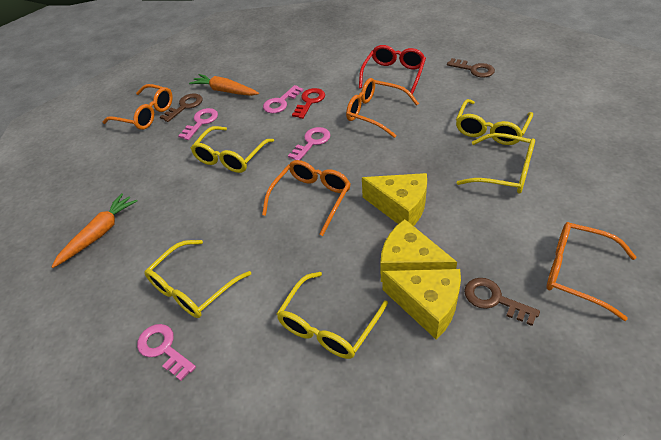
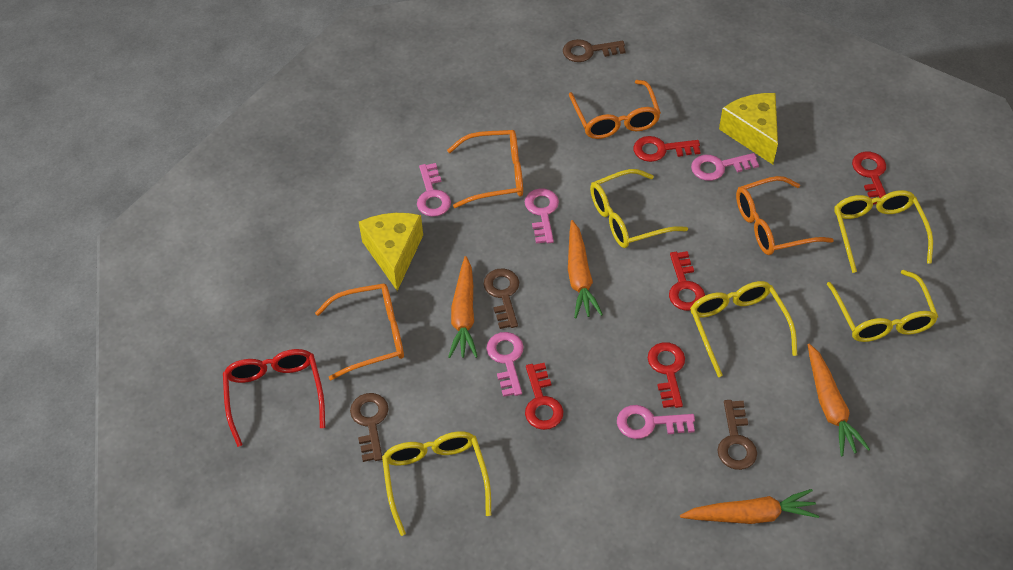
brown key: [160,93,202,122] [447,58,495,78] [464,278,540,326] = 3 -> [350,393,389,462] [483,268,519,329] [563,39,626,62] [717,400,757,470] = 4
orange carrot: [51,193,138,268] [189,74,259,96] = 2 -> [448,256,478,358] [568,220,603,318] [680,489,819,524] [808,344,870,456] = 4
pink key: [137,324,196,381] [178,108,218,140] [263,85,303,113] [288,127,330,160] = 4 -> [417,163,451,217] [486,332,524,397] [525,189,559,244] [617,405,695,439] [691,153,759,181] = 5
red key: [292,88,325,119] = 1 -> [525,363,563,430] [633,136,701,162] [648,342,685,408] [669,251,705,311] [852,152,886,204] = 5
yellow cheese: [362,173,427,226] [380,219,457,282] [382,269,461,340] = 3 -> [359,213,423,291] [719,93,778,164] = 2

